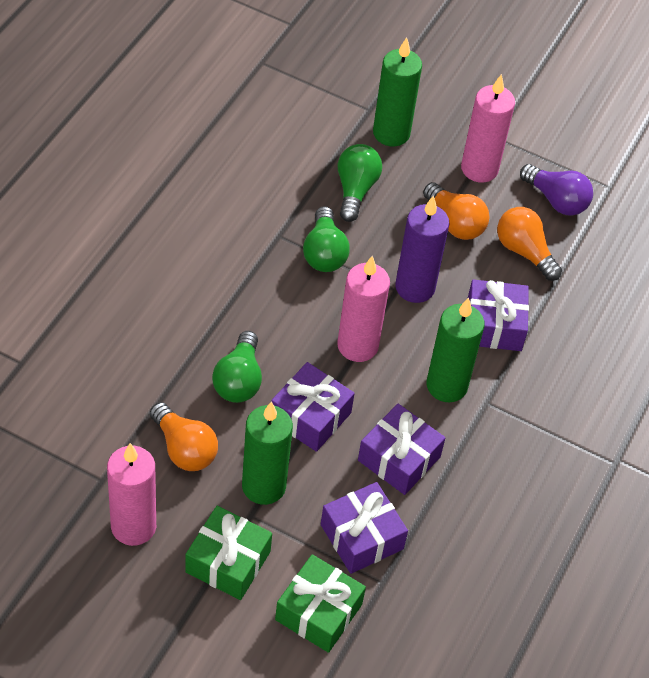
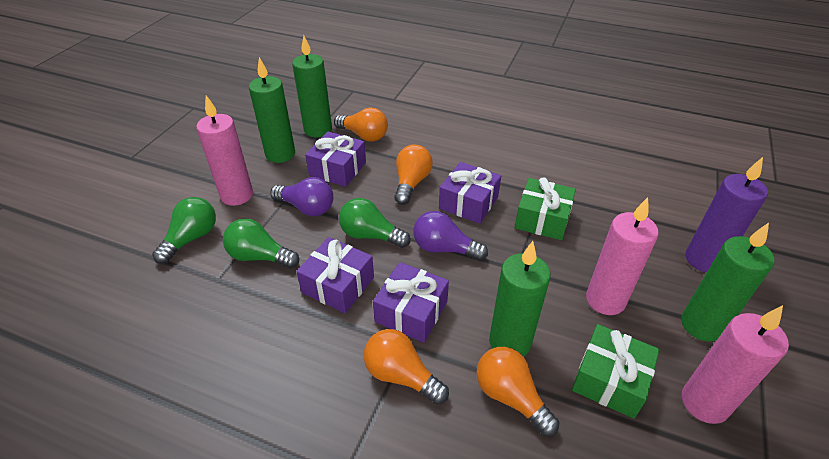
green candle: [242,401,293,505] [373,37,422,146] [427,297,485,402] = 3 -> [249,57,295,163] [292,35,332,137] [489,241,551,357] [681,223,774,342] = 4
orange light bulb: [150,402,218,471] [423,182,490,240] [497,207,562,281] = 3 -> [334,107,388,142] [364,329,449,405] [394,145,433,205] [476,347,559,436] = 4
purple light bulb: [520,164,593,216] = 1 -> [270,177,333,216] [414,211,488,261] = 2

